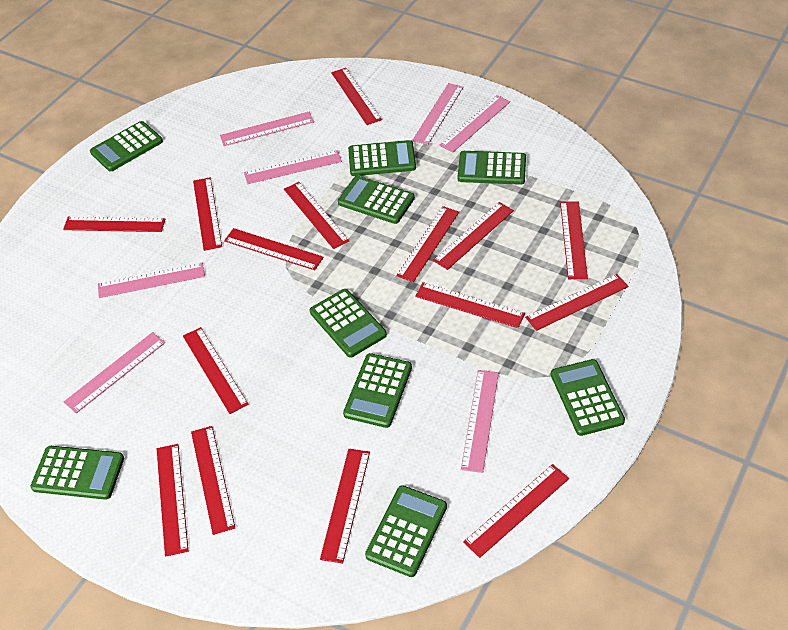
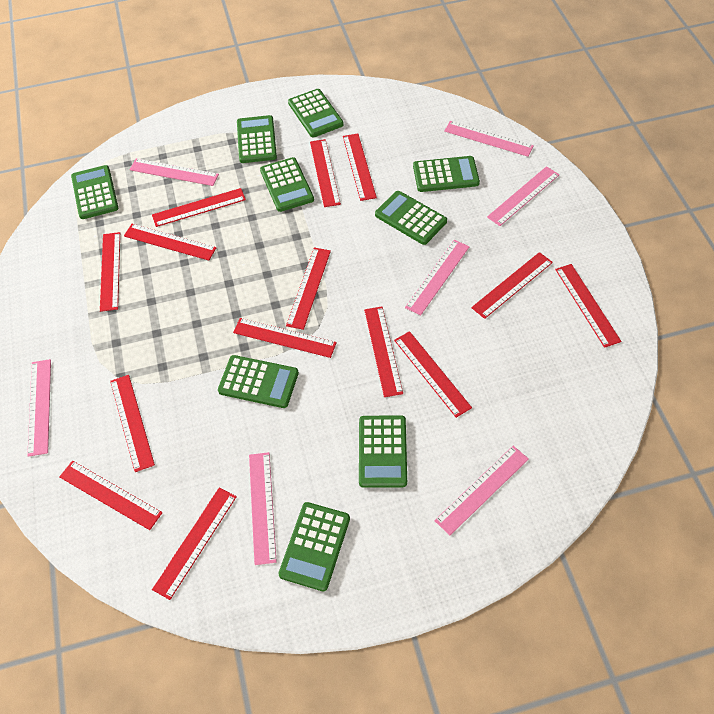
red ruler: [63,216,165,232] [157,444,188,557] [183,327,249,414] [191,426,235,535] [193,177,222,251] [224,228,324,270] [284,182,349,249] [320,449,370,564] [331,68,382,125] [396,206,459,282] [415,282,525,328] [433,202,514,270] [463,464,569,558] [525,274,629,331] [560,201,588,279] = 15 -> [59,461,162,530] [100,232,120,312] [110,375,155,472] [124,224,217,261] [152,188,246,227] [152,488,237,600] [233,318,337,358] [286,248,331,330] [310,139,341,207] [343,134,377,201] [364,306,403,397] [394,331,472,418] [471,252,553,319] [555,264,621,348] = 14

